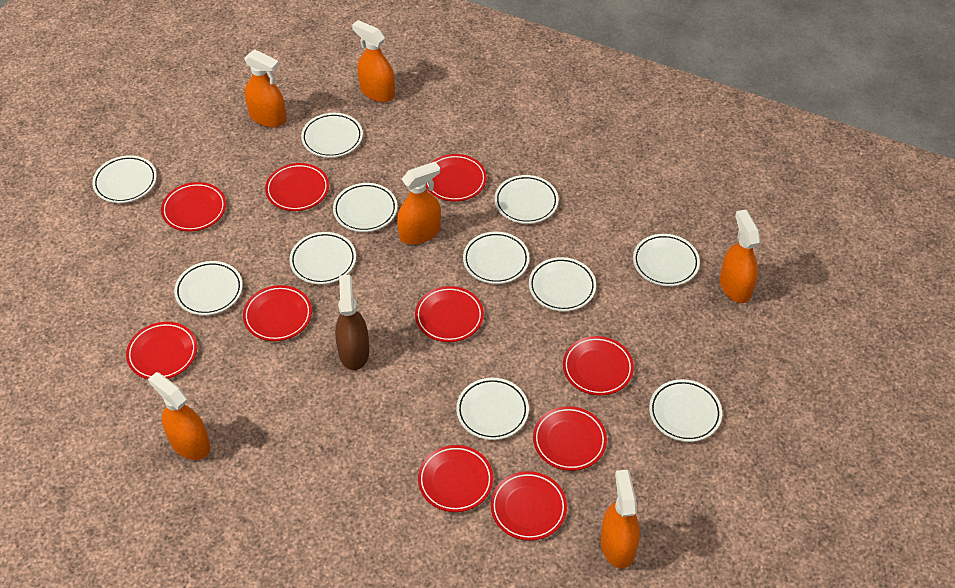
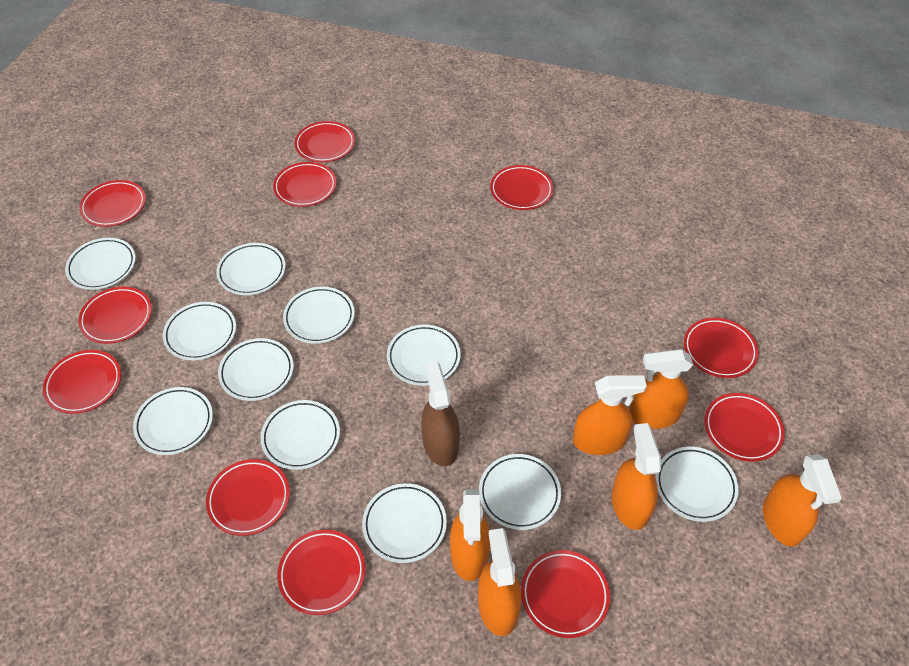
red plate: [126,322,197,379] [161,182,226,231] [243,285,312,341] [265,163,329,211] [415,286,484,342] [418,445,493,512] [426,154,487,202] [491,471,567,541] [533,406,607,471] [563,336,634,396] = 10 -> [43,350,121,414] [78,287,152,344] [80,180,146,227] [206,459,290,536] [273,162,337,207] [277,530,365,615] [295,121,355,162] [490,165,554,210] [521,550,610,638] [684,318,759,378] [704,393,785,462] = 11

